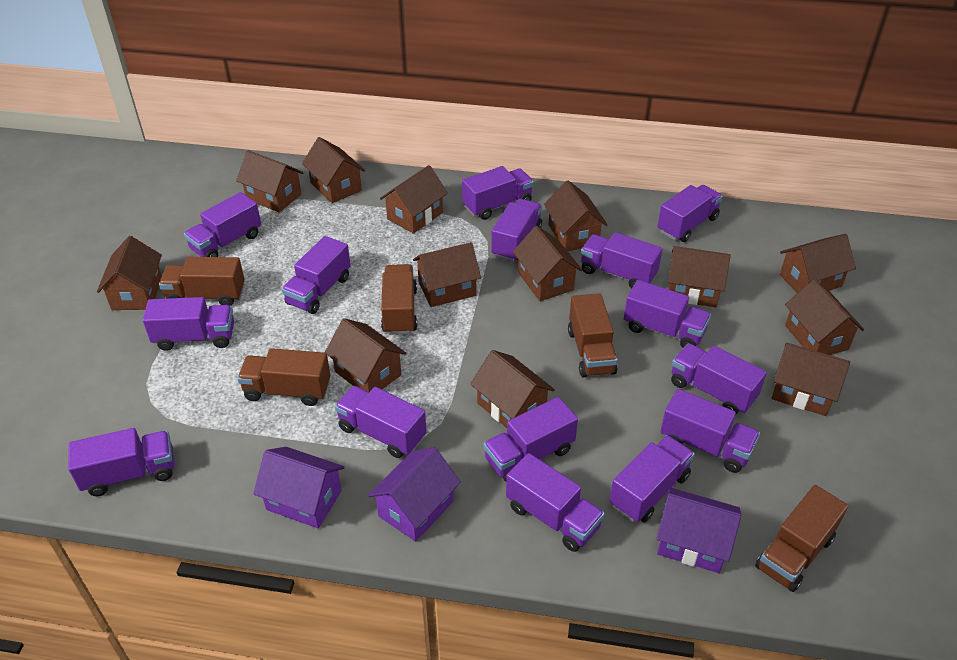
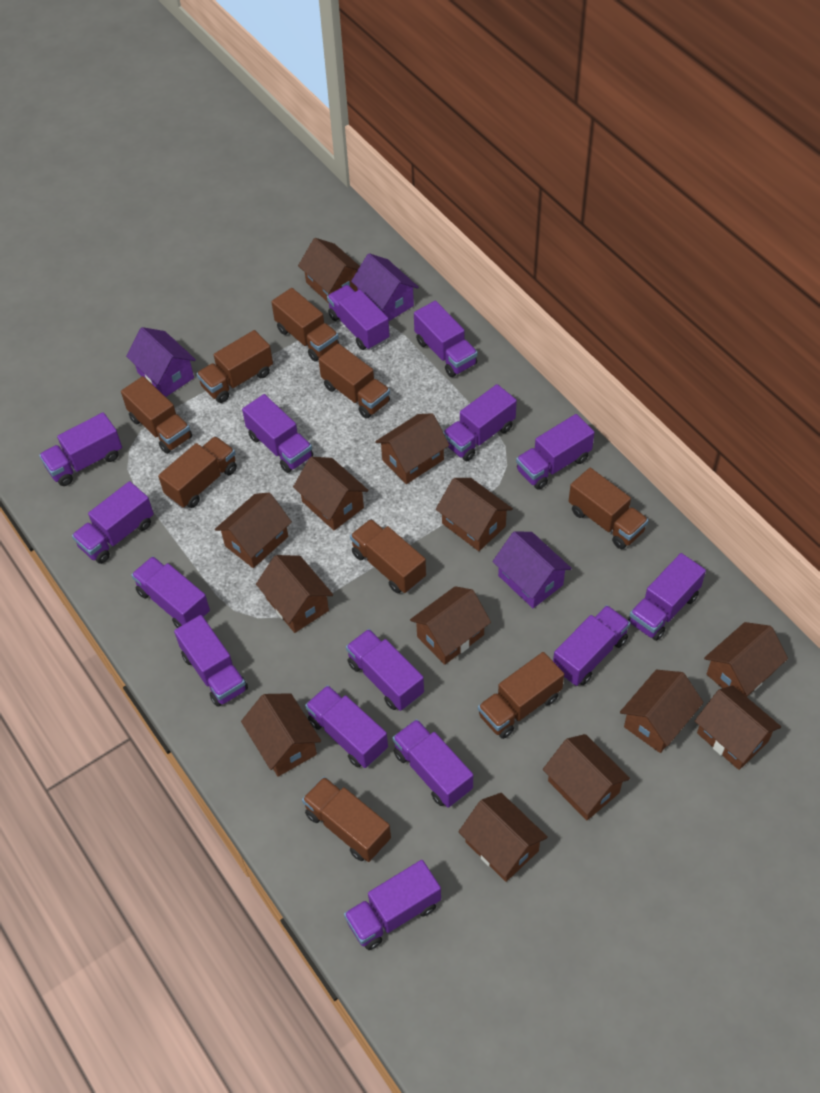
brown truck: [159,257,245,306] [237,348,330,406] [381,264,417,335] [568,293,618,377] [755,485,848,592] = 5 -> [121,376,192,454] [158,436,237,508] [197,330,273,403] [271,288,339,362] [302,777,391,862] [319,343,390,419] [350,519,426,593] [478,652,564,739] [569,468,648,549] = 9

